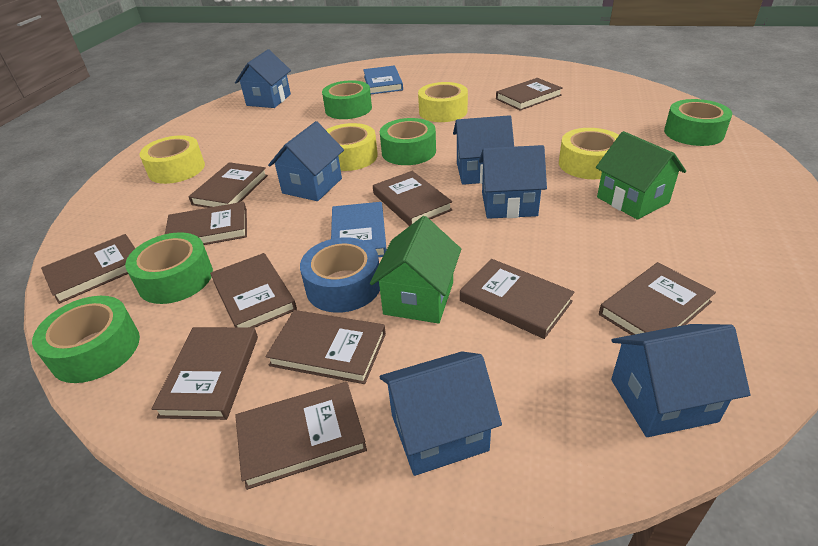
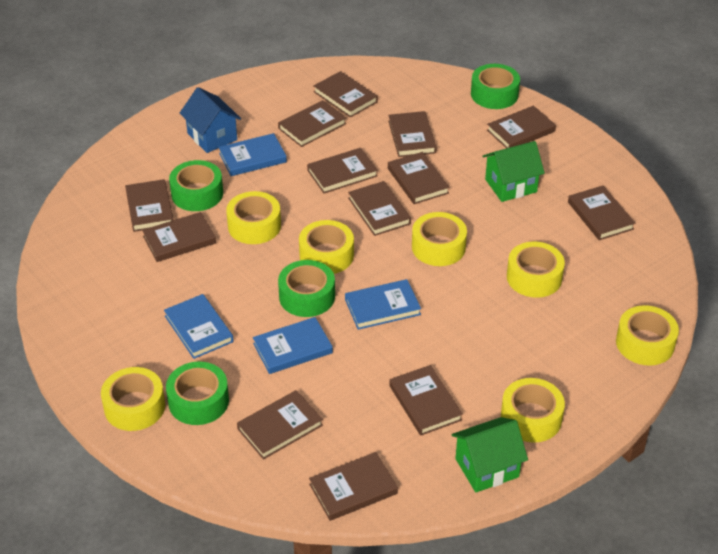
blue book: [331,202,387,257] [363,65,403,94] = 2 -> [164,294,234,359] [218,133,287,176] [253,317,333,374] [345,279,421,330] = 4
blue house: [235,49,291,108] [268,121,344,201] [380,351,502,476] [453,115,514,185] [479,145,547,219] [611,324,750,437] = 6 -> [180,87,241,153] = 1
blue tape: [300,237,380,313] = 1 -> none = 0
brown book: [41,234,135,304] [152,327,258,420] [165,202,247,245] [188,162,268,208] [210,253,297,328] [235,382,367,490] [266,310,386,384] [373,171,453,226] [460,259,574,339] [496,78,563,111] [599,262,716,335] = 11 -> [125,179,173,232] [142,212,216,262] [237,390,323,459] [278,100,346,147] [307,148,378,193] [309,452,398,521] [314,71,378,118] [348,181,411,236] [388,111,437,157] [388,152,450,204] [389,365,463,436] [487,105,556,148] [568,185,635,240] = 13
green tape: [32,296,140,383] [125,232,213,304] [322,80,372,119] [380,118,436,165] [664,99,732,146] = 5 -> [166,362,229,425] [169,160,223,211] [278,260,335,317] [471,64,520,109] = 4
yellow tape: [139,135,205,184] [326,123,378,171] [418,82,468,122] [559,128,619,179] = 4 -> [101,367,165,431] [226,191,281,244] [299,220,354,274] [412,212,467,266] [501,378,565,443] [507,241,565,298] [616,305,679,365] = 7

